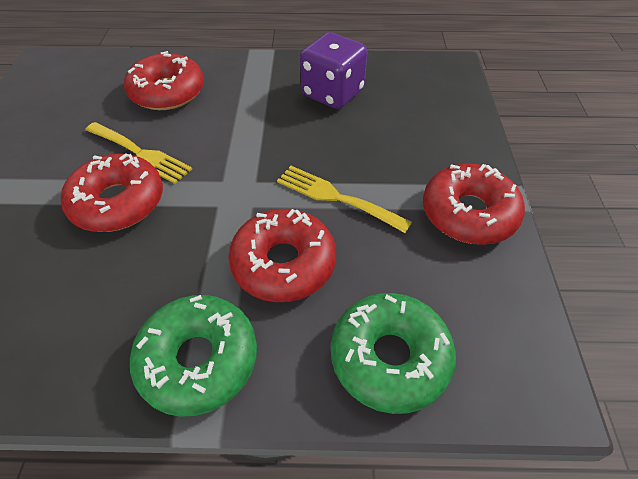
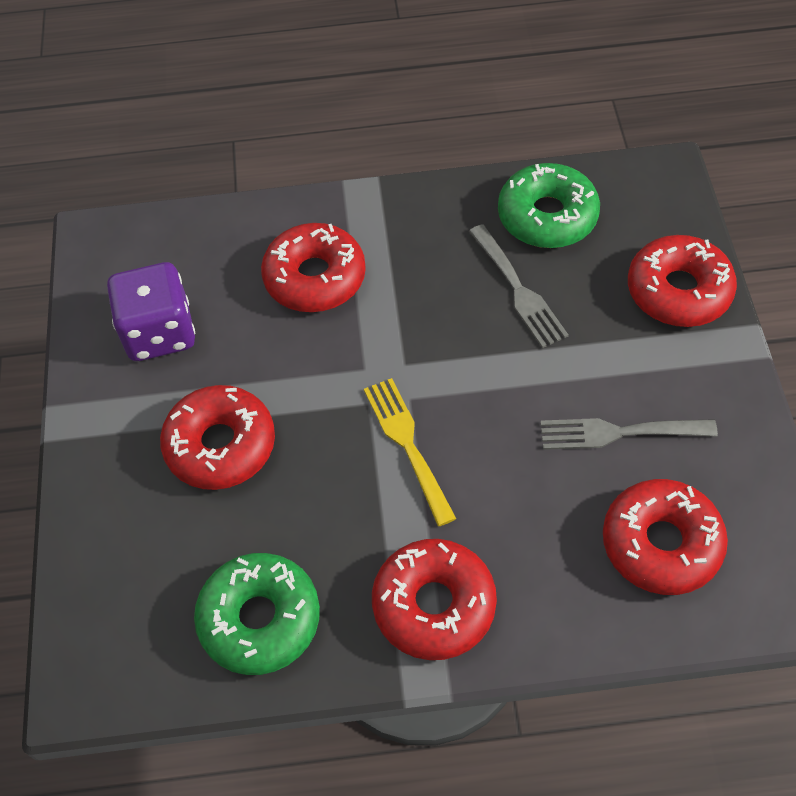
grey fork: none = 0 -> [469,224,569,348] [540,418,718,450] = 2
red donut: [61,153,163,232] [124,51,204,110] [228,209,336,302] [423,164,525,245] = 4 -> [160,385,275,490] [261,223,366,312] [372,539,497,660] [603,479,728,595] [628,235,737,327] = 5
yellow fork: [85,122,192,184] [277,166,412,233] = 2 -> [364,378,456,526] = 1

